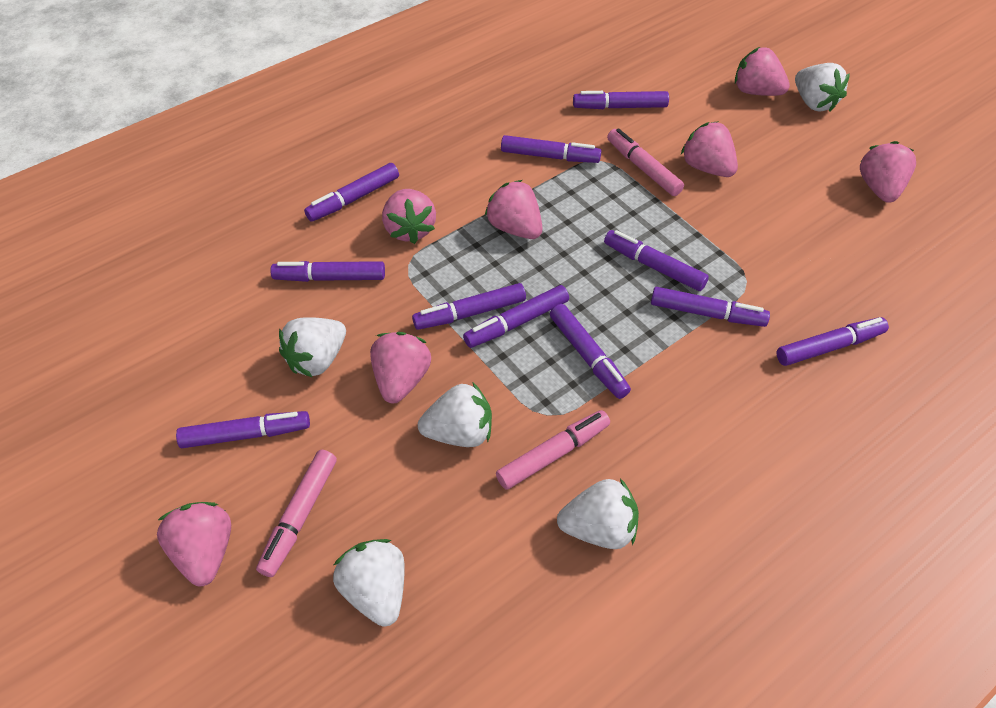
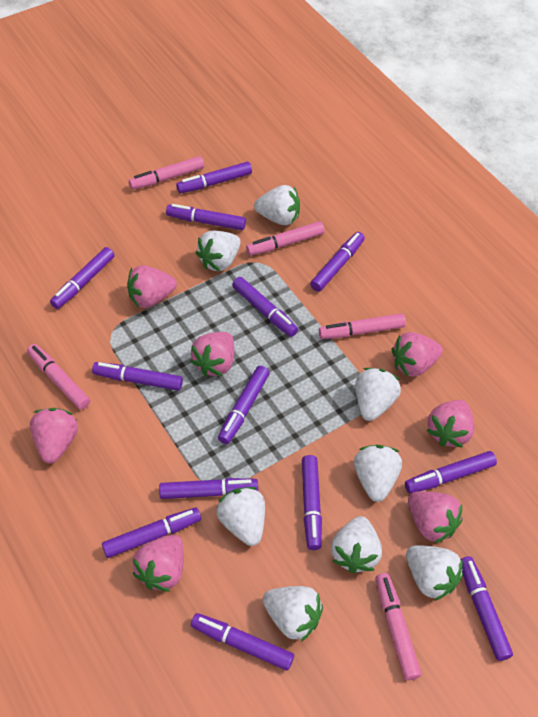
pink marker: [256,450,337,577] [496,410,610,490] [607,128,684,196] = 3 -> [27,344,90,410] [129,156,204,190] [246,221,325,256] [319,313,406,339] [375,573,421,681] = 5
purple marker: [176,411,310,448] [270,261,385,282] [304,163,399,222] [412,283,526,330] [463,285,569,348] [501,135,601,163] [550,304,631,399] [573,91,669,109] [604,230,709,291] [651,287,770,327] [776,317,889,366] = 11 -> [50,247,115,309] [92,362,183,391] [102,508,201,558] [159,478,258,499] [166,204,246,230] [176,162,252,193] [191,613,294,671] [218,366,270,444] [232,277,298,337] [302,455,322,550] [310,232,365,292] [405,451,497,494] [461,556,513,661] = 13
white strawberry: [279,317,346,378] [333,539,405,627] [418,382,492,447] [557,478,639,549] [795,63,850,112] = 5 -> [196,231,241,271] [217,487,265,546] [254,185,300,225] [263,586,323,642] [331,516,382,573] [354,445,402,502] [355,368,401,421] [406,545,463,601] = 8

